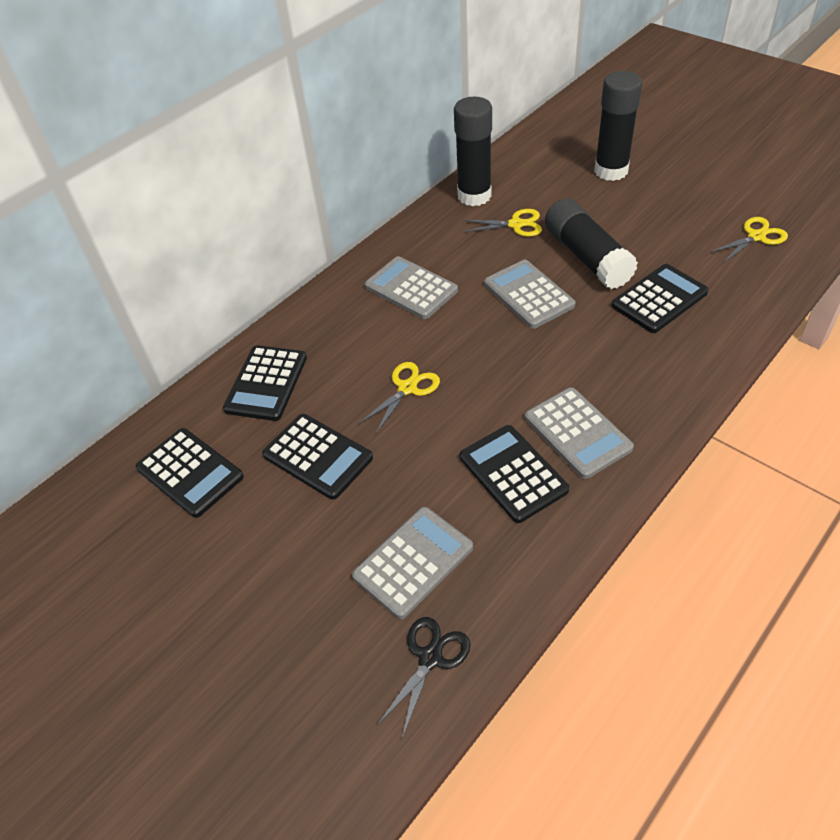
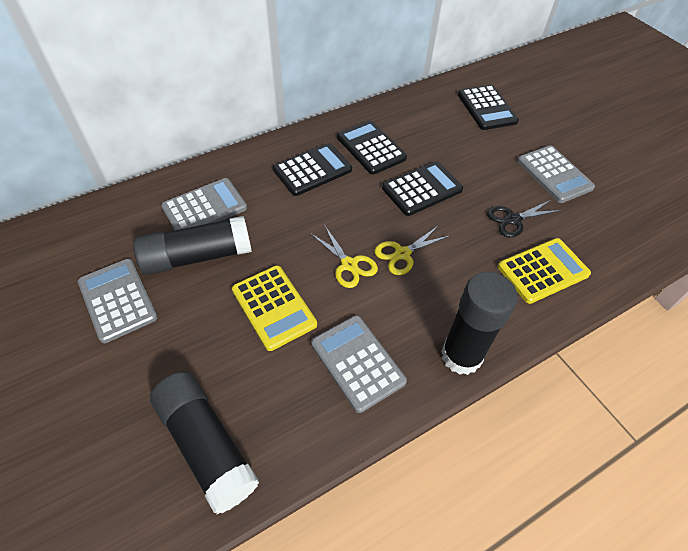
black calculator: [136,428,244,518] [223,345,307,421] [262,414,373,500] [460,425,569,523] [612,264,709,333] = 5 -> [273,143,352,196] [337,121,407,175] [382,161,463,216] [458,85,519,130] = 4
yellow calculator: none = 0 -> [232,265,317,351] [498,238,591,304] = 2
yellow scissors: [358,362,440,433] [462,209,542,237] [709,217,788,263] = 3 -> [310,226,378,288] [374,225,451,275] = 2

